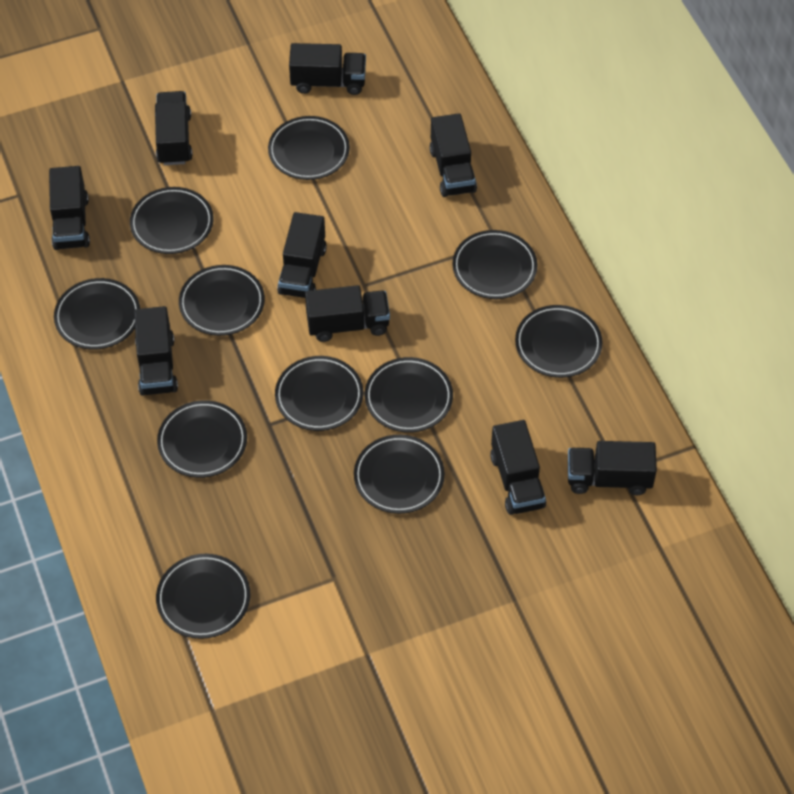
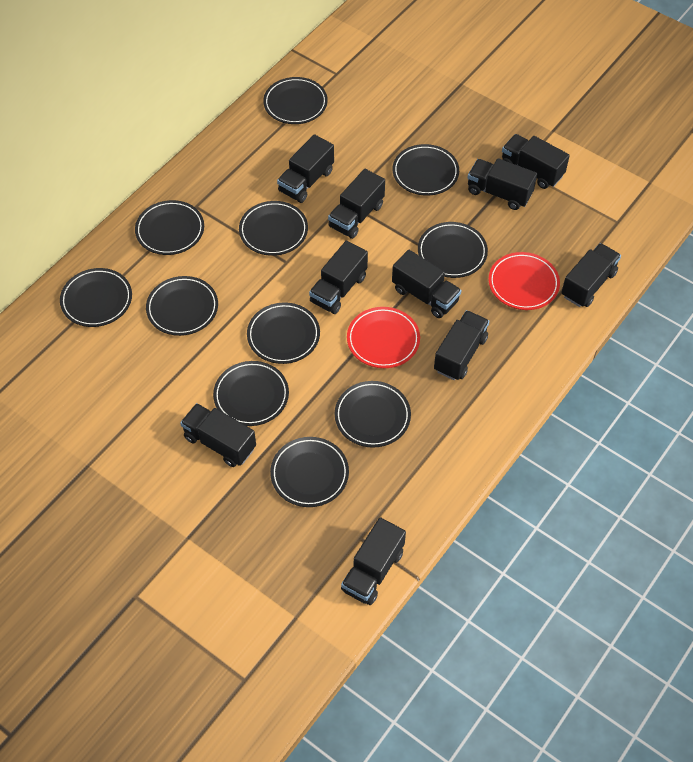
black truck: [49,166,90,250] [134,306,178,396] [155,91,193,165] [277,212,327,298] [289,43,366,95] [305,285,390,342] [429,113,477,197] [490,420,546,515] [568,441,657,495] = 9 -> [180,403,256,467] [277,134,334,203] [309,240,368,314] [328,169,385,239] [341,517,406,605] [392,250,462,318] [434,310,489,380] [468,158,537,210] [502,134,570,189] [561,243,621,307] = 10
red plate: none = 0 -> [347,307,420,368] [489,252,560,310] = 2

